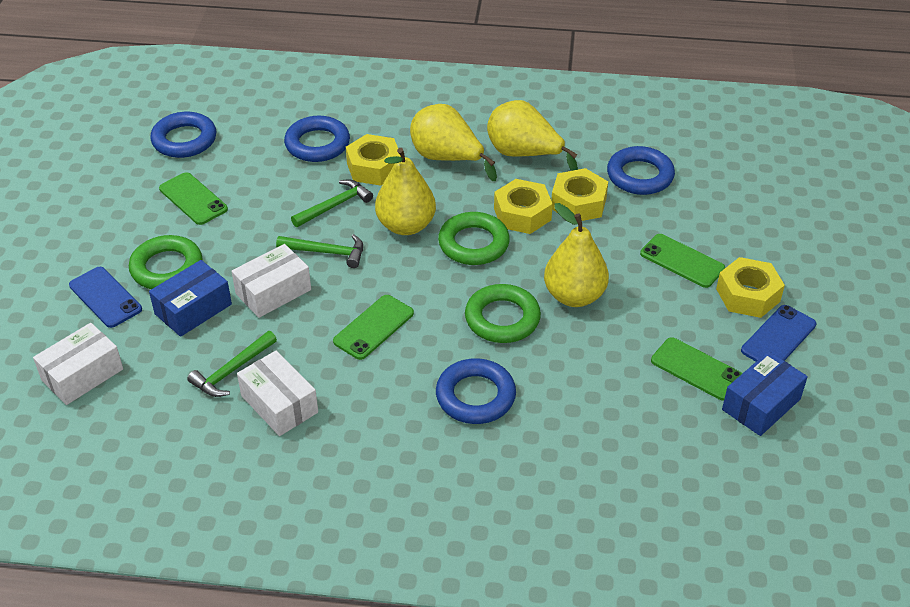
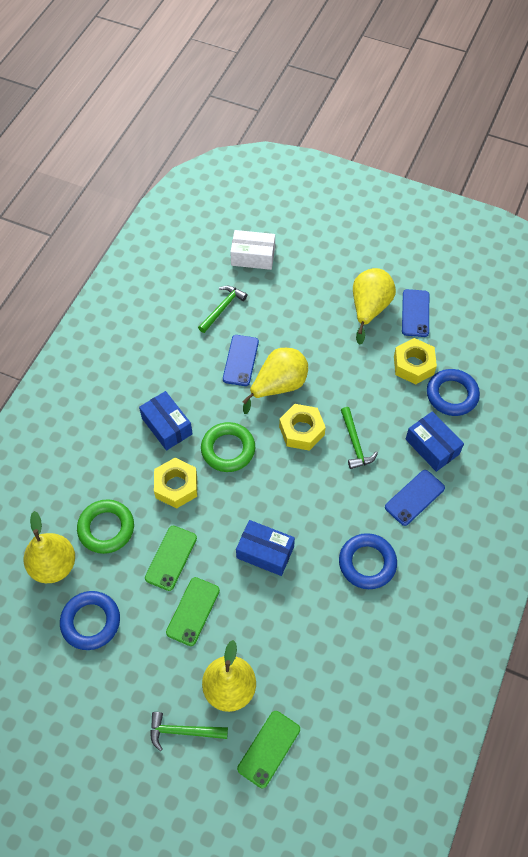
blue box: [149,260,232,337] [722,351,808,436] = 2 -> [139,391,193,451] [236,520,295,576] [406,411,464,472] = 3
blue phone: [69,267,142,328] [741,305,816,361] = 2 -> [223,335,259,386] [385,470,445,526] [402,289,429,337] = 3
blue ring: [150,112,216,158] [284,116,350,162] [436,358,516,424] [607,146,675,195] = 4 -> [60,591,120,650] [339,533,397,589] [427,369,480,416] = 3
green phone: [159,172,228,225] [333,295,414,360] [640,234,725,288] [651,337,743,401] = 4 -> [145,526,197,591] [166,577,220,646] [237,711,300,788] = 3
green ring: [129,235,202,289] [438,212,510,265] [465,284,541,343] = 3 -> [77,499,134,554] [201,422,255,472] = 2
white box: [33,323,123,405] [231,244,311,318] [237,351,318,436] = 3 -> [230,230,275,270] = 1
yellow nut: [346,134,401,186] [494,179,553,234] [551,168,608,221] [716,257,785,318] = 4 -> [154,458,197,509] [279,404,326,451] [394,338,437,384] = 3

